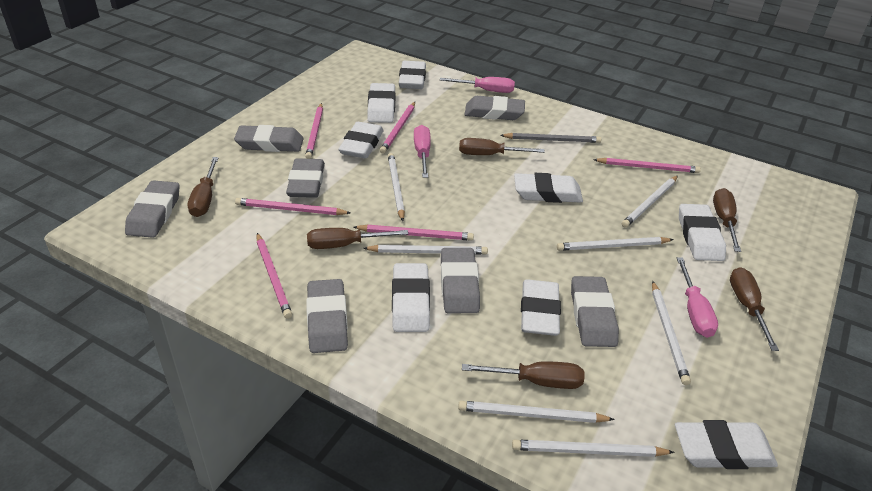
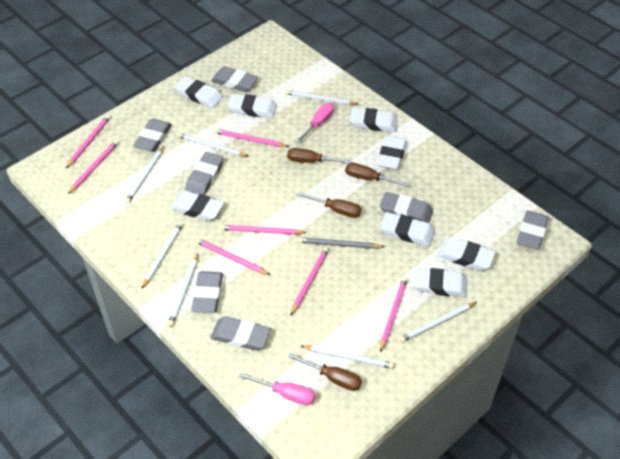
brown screwdriver: [188,157,219,217] [307,228,408,249] [459,138,545,155] [462,361,584,389] [713,188,741,252] [730,267,779,351] = 6 -> [287,148,352,163] [288,353,362,391] [296,192,361,218] [345,163,410,187] = 4
pink pencil: [235,198,350,215] [257,233,292,319] [305,103,323,159] [354,225,474,241] [380,102,415,154] [593,158,701,173] = 6 -> [66,115,110,168] [68,140,118,194] [196,238,270,275] [214,129,289,147] [221,225,306,235] [290,247,329,316] [380,277,407,352] = 7
pink screwdriver: [414,125,431,178] [440,77,515,93] [677,257,718,338] = 3 -> [238,373,315,405] [295,103,334,143] = 2

